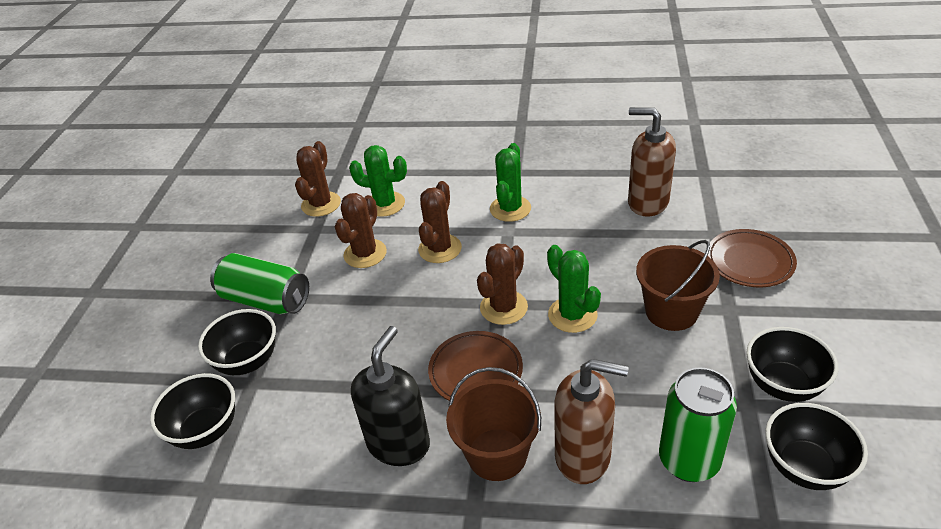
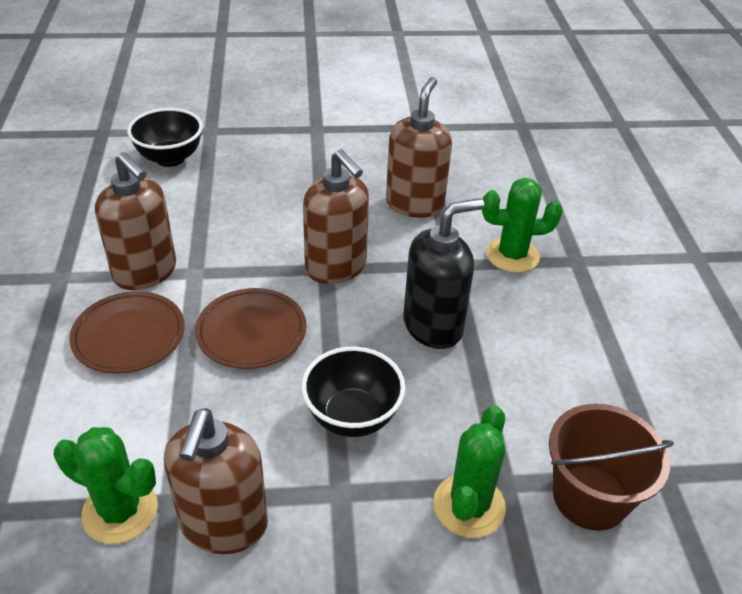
black bowl: [150,373,235,449] [198,309,276,375] [746,327,838,402] [765,403,868,490] = 4 -> [127,108,203,167] [301,346,405,437] = 2
brown bucket: [446,367,541,481] [636,240,720,331] = 2 -> [549,404,674,531] = 1
brown cactus: [295,141,341,217] [335,193,387,268] [418,181,462,263] [477,243,528,325] = 4 -> none = 0
brown soap dispenser: [554,359,629,484] [628,107,676,217] = 2 -> [95,152,176,290] [164,408,268,554] [303,149,369,284] [386,77,452,218] = 4
green can: [210,253,309,314] [659,367,737,482] = 2 -> none = 0

